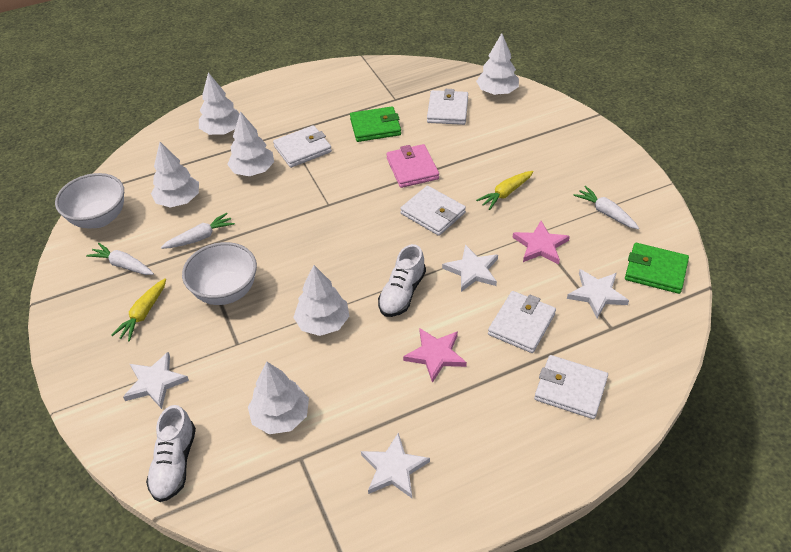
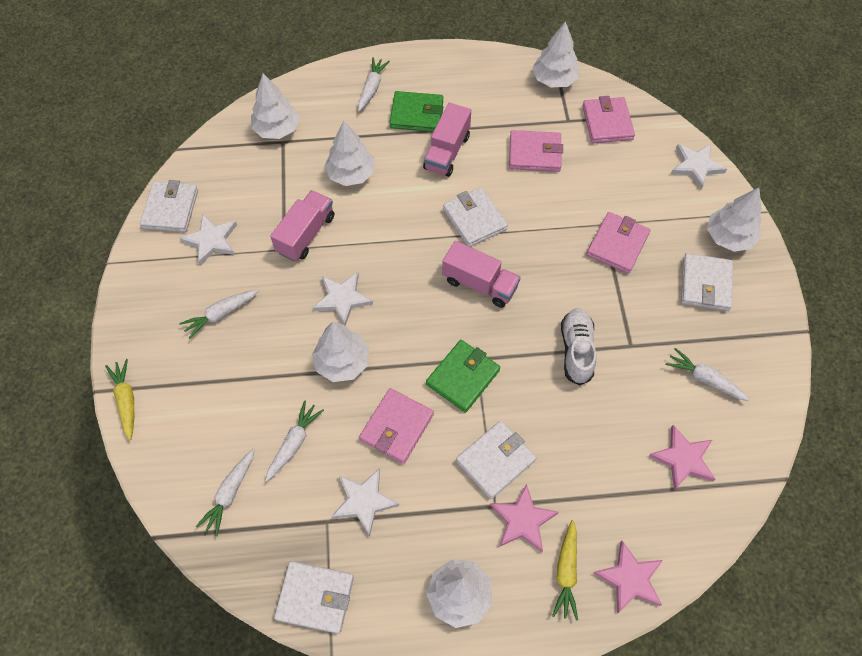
pink star: [403,328,467,383] [512,221,570,264] = 2 -> [490,484,558,552] [594,541,663,614] [649,425,715,490] = 3
pink truck: none = 0 -> [270,190,334,262] [423,103,471,177] [442,241,521,308] = 3
pink wallet: [386,144,439,188] = 1 -> [359,388,434,464] [509,130,563,172] [582,96,635,143] [587,212,650,274] = 4
white bowl: [55,173,124,228] [182,242,257,305] = 2 -> none = 0
white carrot: [86,243,154,275] [161,213,235,249] [574,186,639,230] = 3 -> [179,289,259,339] [196,448,255,536] [265,400,324,482] [358,57,390,111] [666,348,750,401] = 5
white shoe: [146,405,196,502] [378,244,426,317] = 2 -> [561,308,596,386] = 1

